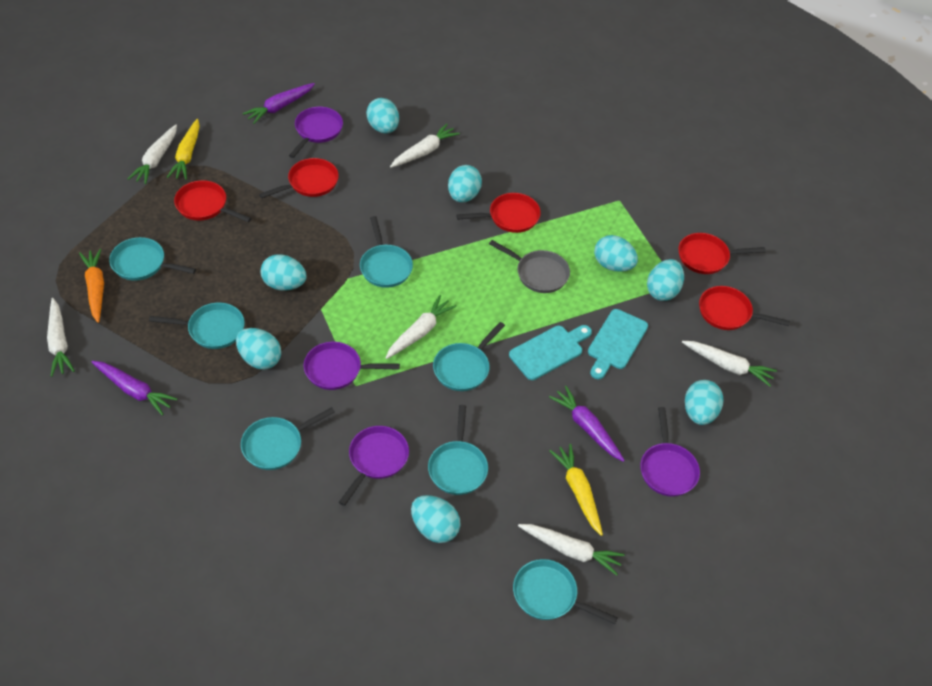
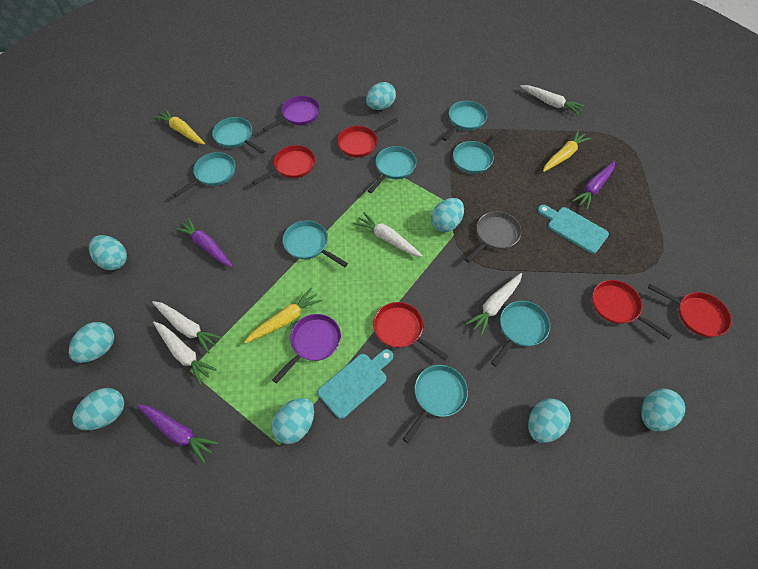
orange carrot: [79,249,104,323] = 1 -> none = 0
purple pan: [289,107,343,158] [303,342,400,390] [339,426,409,506] [640,407,700,497] = 4 -> [263,96,320,132] [272,314,341,384] = 2
turquoise pan: [109,237,196,281] [149,303,245,349] [241,407,335,470] [360,216,413,288] [428,405,488,495] [433,322,505,391] [513,559,618,624] = 7 -> [173,152,235,197] [212,117,265,154] [282,220,348,267] [368,146,417,193] [403,365,468,443] [442,101,488,141] [453,129,507,174] [491,301,550,367] = 8
white carrot: [47,298,75,377] [128,125,177,184] [385,295,457,359] [390,124,460,168] [518,524,625,576] [682,341,777,387] = 6 -> [152,301,222,353] [153,322,217,385] [353,212,423,257] [465,273,522,336] [520,85,585,115] = 5
yellow carrot: [167,119,200,180] [549,444,603,536] = 2 -> [153,109,205,144] [244,288,322,343] [543,130,591,172] = 3

